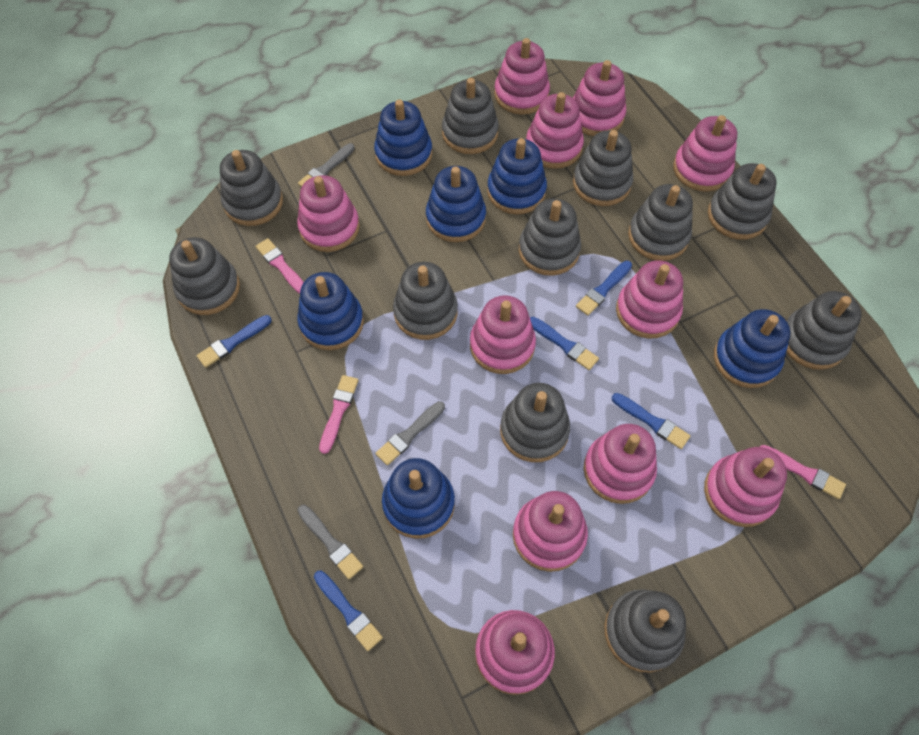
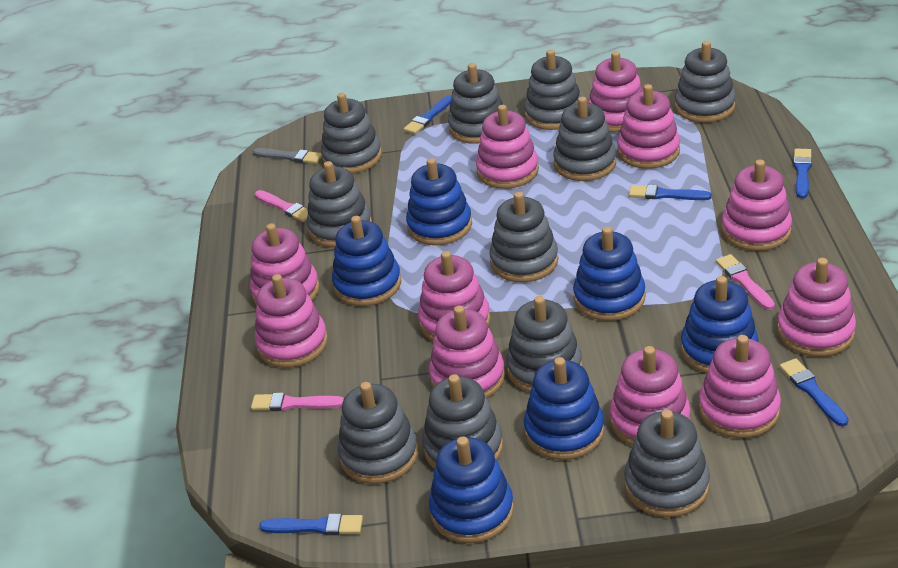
grey brush: [297,505,363,579] [298,143,355,187] [376,401,445,465] = 3 -> [252,148,322,164] = 1

